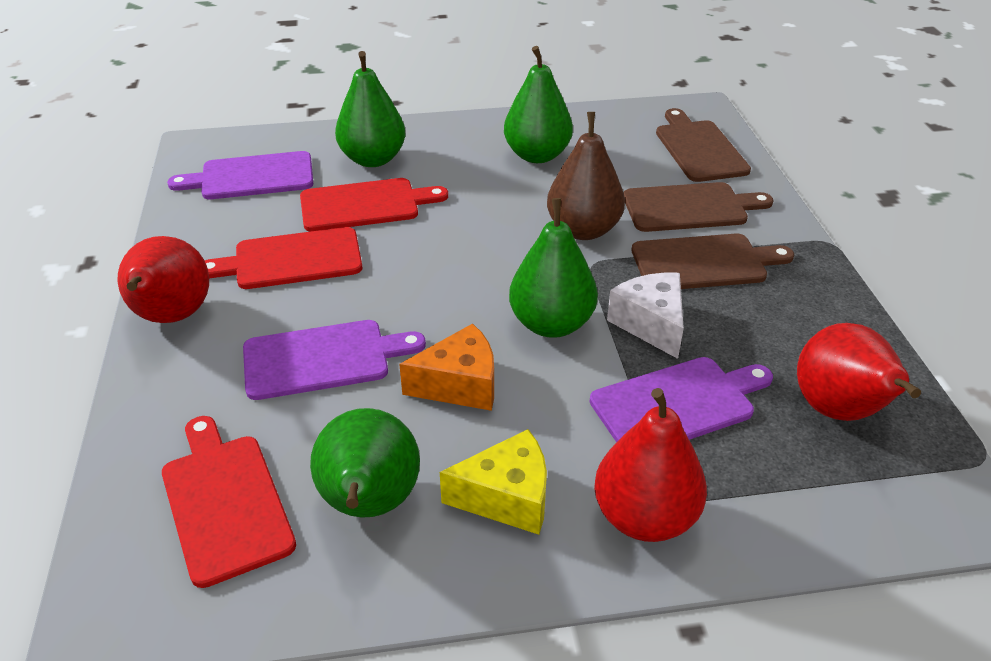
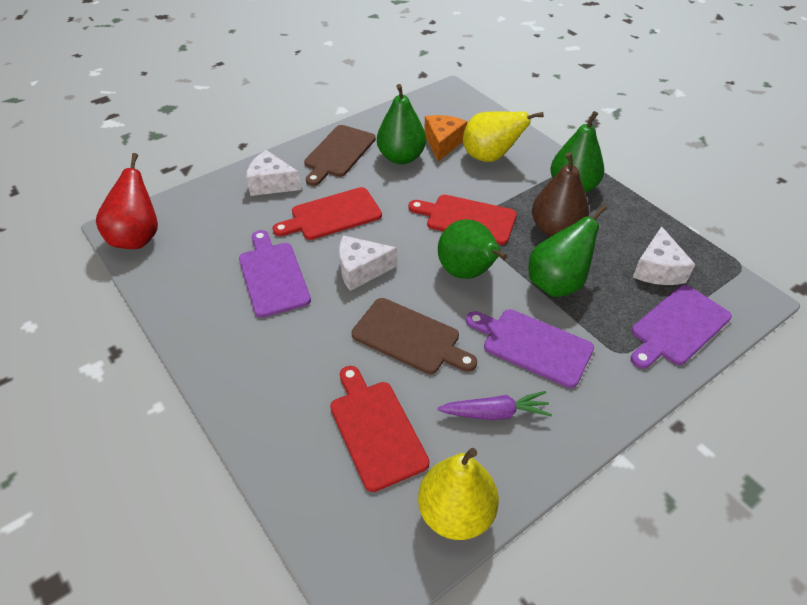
brown cutting board: [623,182,774,232] [632,234,794,289] [656,108,751,182] = 3 -> [304,125,376,186] [352,298,477,374] = 2
purple carrot: none = 0 -> [437,391,552,420] = 1
red pear: [118,236,209,323] [594,388,707,542] [797,323,921,421] = 3 -> [96,153,158,249] = 1
white cheese: [607,273,684,359] = 1 -> [246,150,301,196] [339,235,397,291] [633,226,695,285] = 3
yellow cheese: [440,429,547,535] = 1 -> none = 0
yellow pear: none = 0 -> [418,448,499,540] [463,111,543,162] = 2

